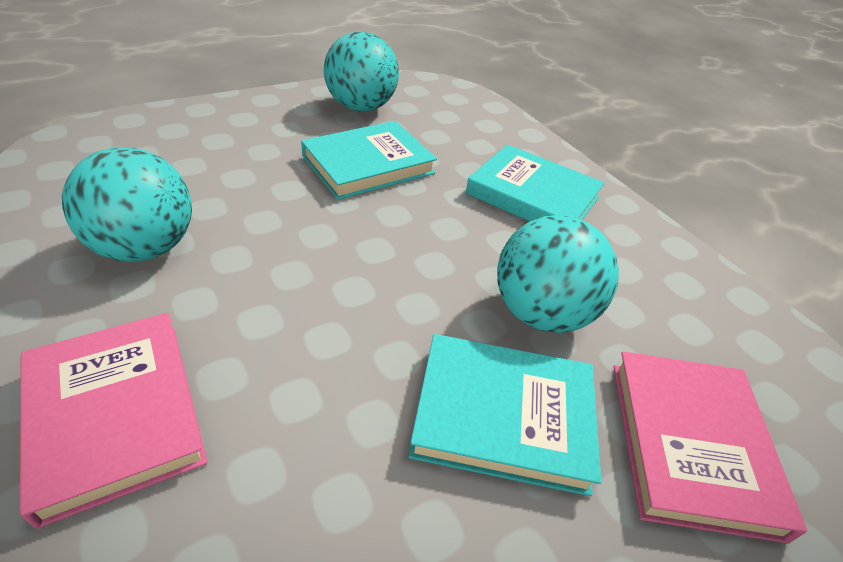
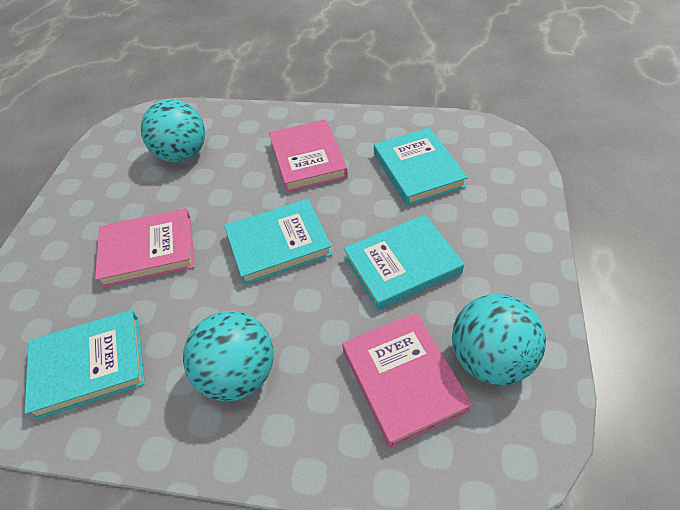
pink book: [20,313,207,529] [614,351,807,543] = 2 -> [95,208,194,288] [269,119,348,193] [342,313,472,448] = 3
turquoise book: [301,121,437,200] [408,334,601,496] [466,145,605,222] = 3 -> [25,310,145,420] [224,199,332,285] [344,215,464,311] [374,128,468,206] = 4

